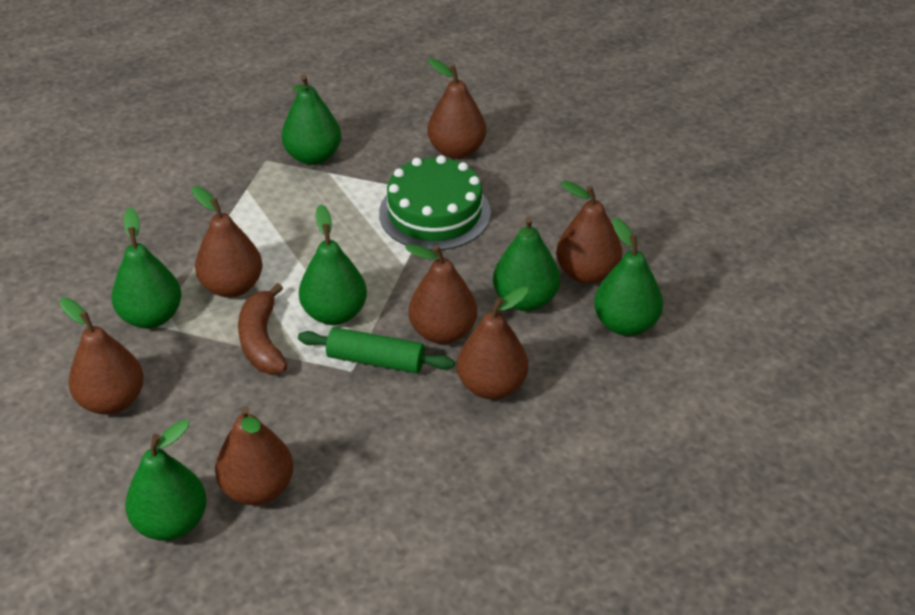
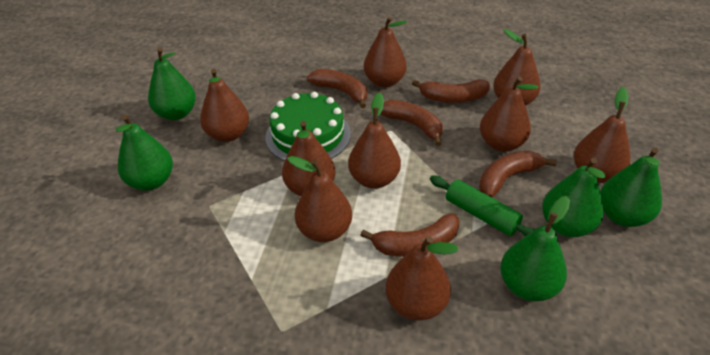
brown banana: [238,283,287,374] = 1 -> [307,69,367,108] [360,213,460,257] [381,100,443,146] [412,79,490,103] [479,151,557,197] = 5
brown pear: [60,298,144,415] [192,186,262,298] [215,406,294,505] [405,244,477,344] [427,58,486,159] [457,287,529,400] [556,181,622,284] = 7 -> [200,69,249,142] [282,121,335,196] [287,156,352,242] [348,93,401,189] [364,17,407,87] [385,236,458,320] [480,76,538,152] [493,29,541,106] [574,87,631,183] = 9
green pear: [112,207,181,329] [125,420,207,541] [281,75,341,165] [299,204,367,325] [493,216,560,311] [594,218,663,336] = 6 -> [116,115,173,191] [148,48,196,120] [500,196,570,301] [542,158,605,237] [600,147,662,227] = 5

